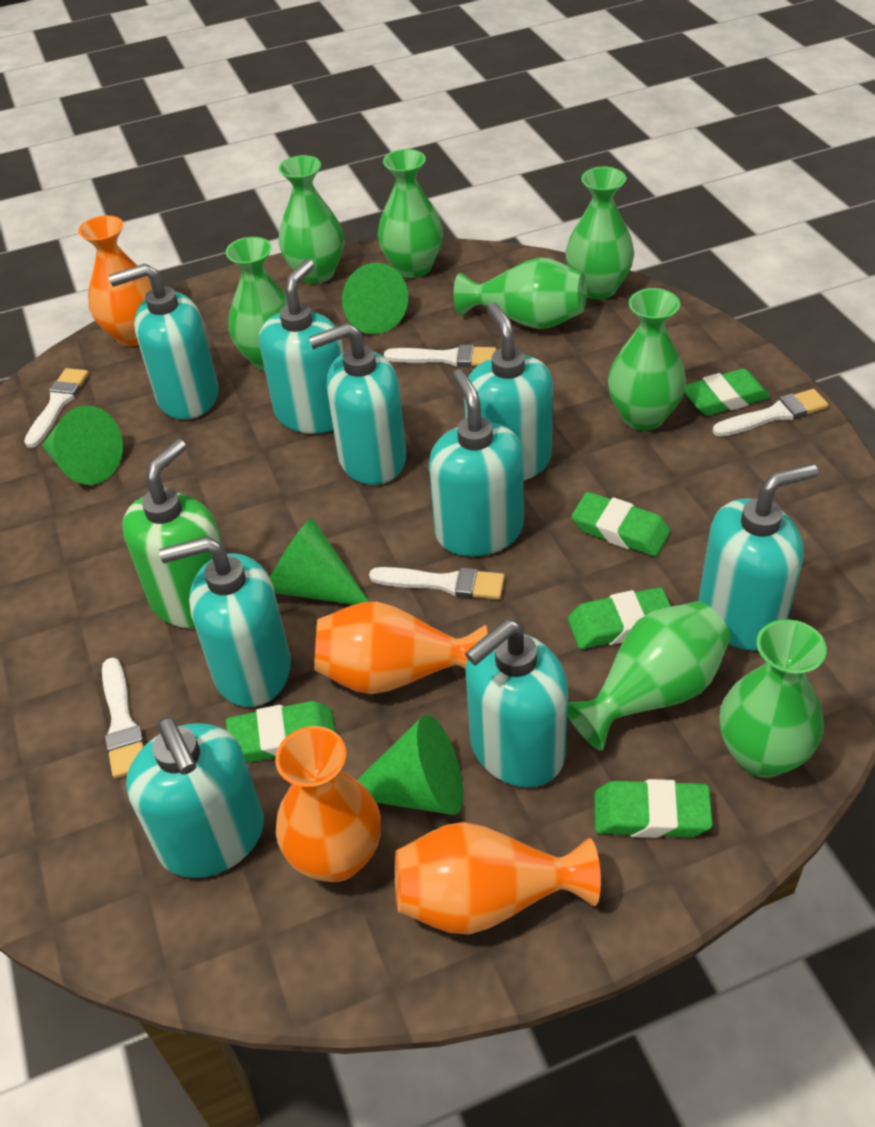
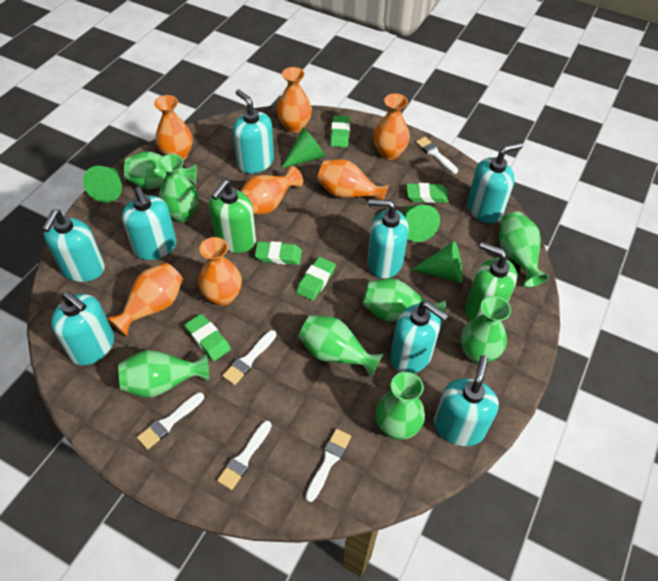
green soap dispenser: [122,439,222,629] = 1 -> [209,180,256,253] [465,242,517,321] = 2
orange vase: [78,215,152,346] [275,726,381,882] [314,601,488,694] [395,822,601,934] = 4 -> [107,263,183,337] [154,95,193,161] [198,237,242,306] [240,166,303,215] [277,67,312,133] [317,159,389,200] [374,93,410,160] = 7
turquoise soap dispenser: [109,263,219,420] [126,717,264,878] [159,536,291,707] [259,259,344,434] [309,323,406,485] [429,369,524,557] [464,303,553,480] [465,619,568,788] [698,464,818,651] = 9 -> [42,210,105,282] [51,291,114,365] [122,187,177,260] [232,90,274,173] [367,199,409,279] [390,301,449,373] [434,355,499,446] [467,143,523,223] = 8

